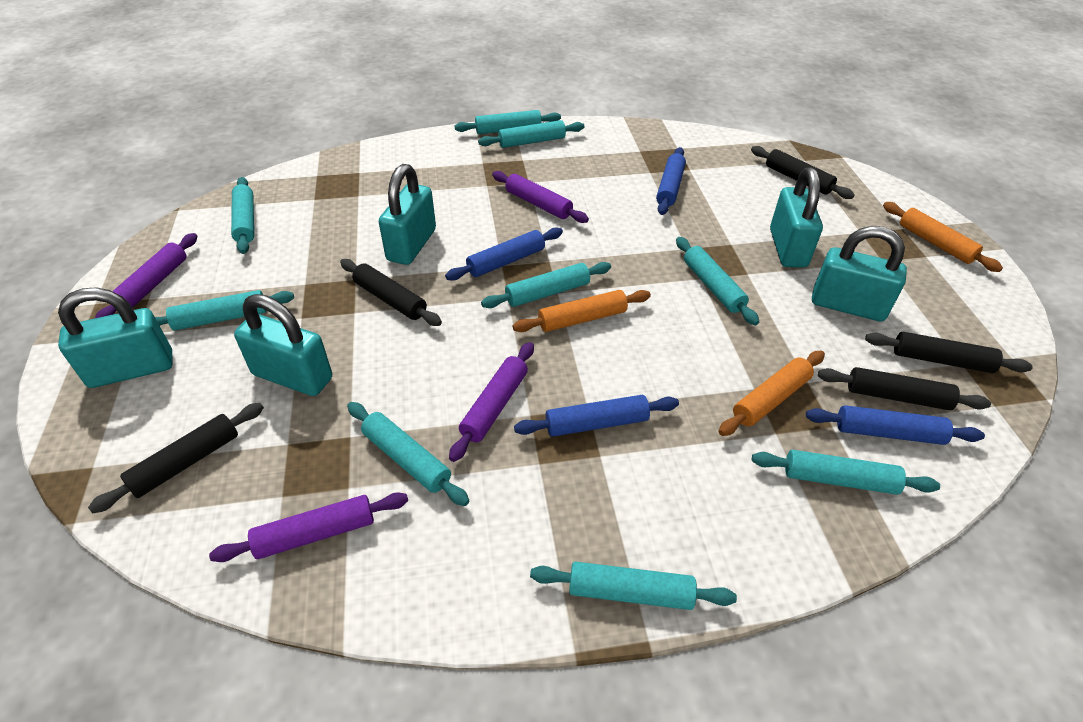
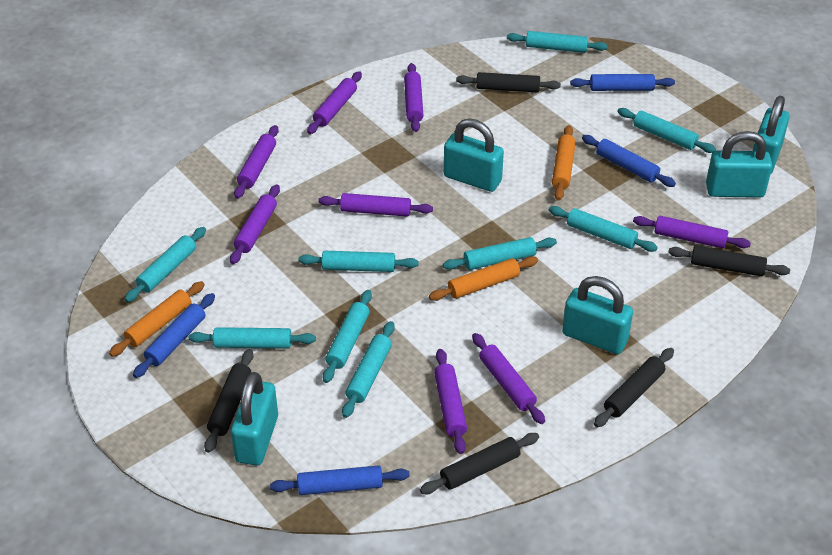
purple rolling pin: [95,233,197,318] [209,492,408,562] [449,342,534,462] [492,171,589,223] = 4 -> [230,184,280,264] [234,125,279,199] [307,71,362,134] [319,193,433,217] [404,63,424,132] [434,349,467,454] [472,333,545,424] [633,216,751,248] = 8

